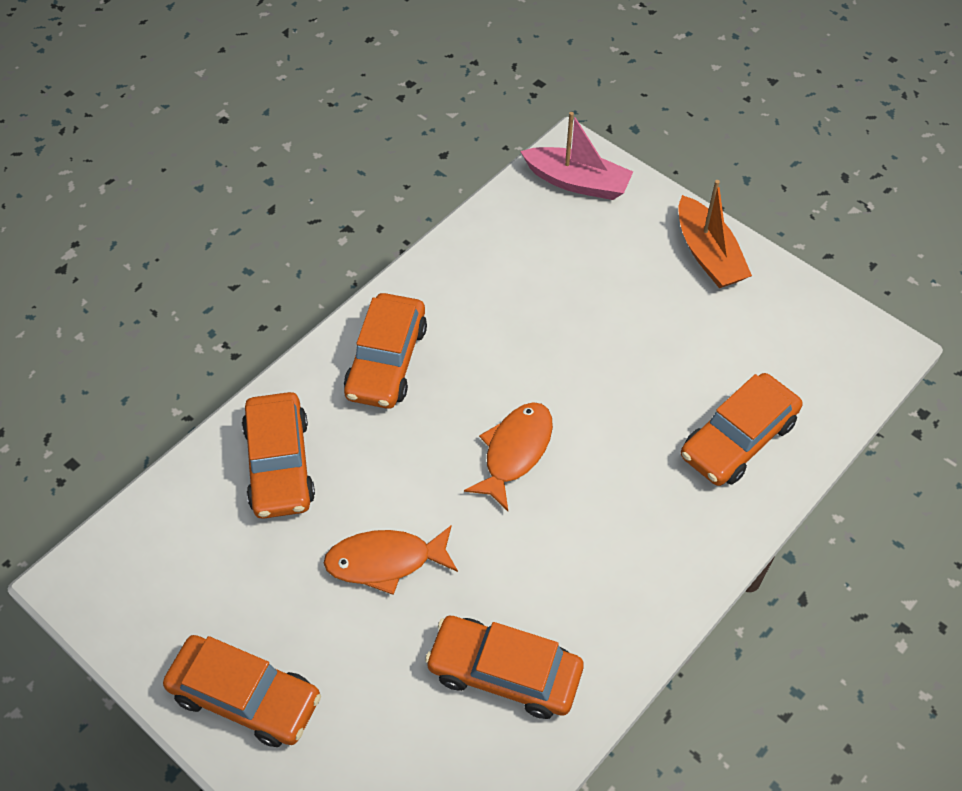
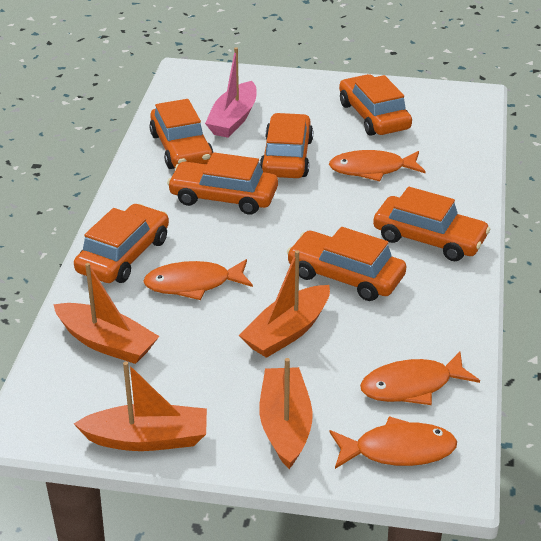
orange boat: [679,180,752,288] = 1 -> [53,263,159,364] [74,361,207,451] [239,250,330,358] [259,358,313,469] = 4
orange car: [163,635,321,747] [242,392,315,519] [344,293,427,409] [425,616,583,719] [681,373,802,486] = 5 -> [74,204,169,283] [150,99,214,169] [167,152,278,215] [260,113,313,178] [287,227,406,301] [339,74,412,136] [373,187,490,261] = 7
orange fish: [324,525,458,595] [464,402,553,511] = 2 -> [143,259,253,300] [329,150,426,181] [330,416,457,469] [360,352,480,405] = 4

